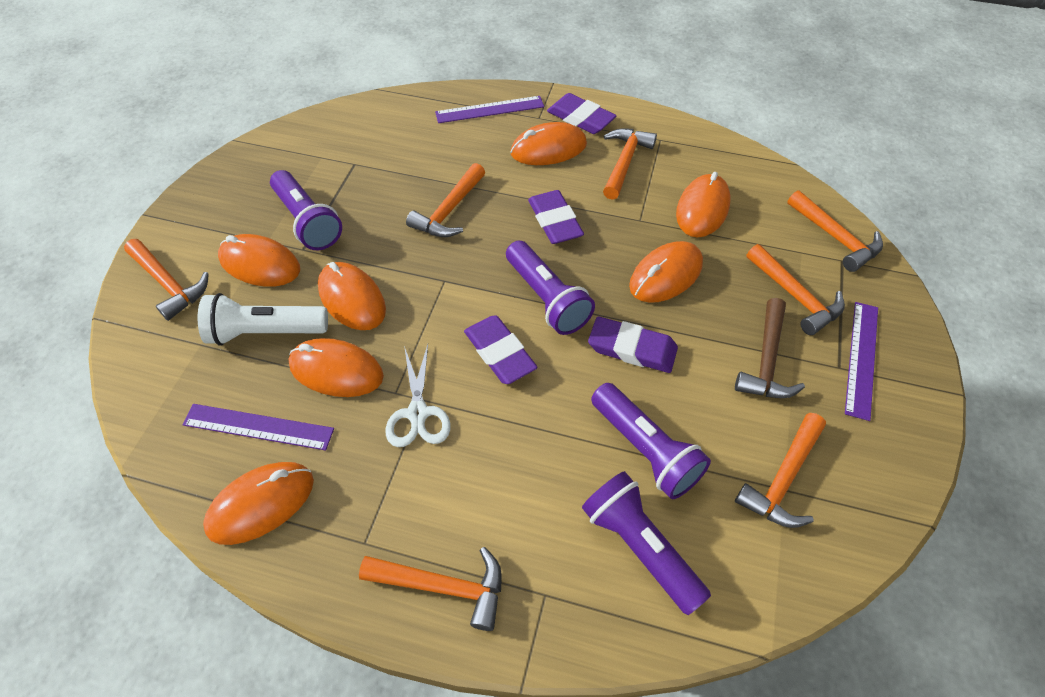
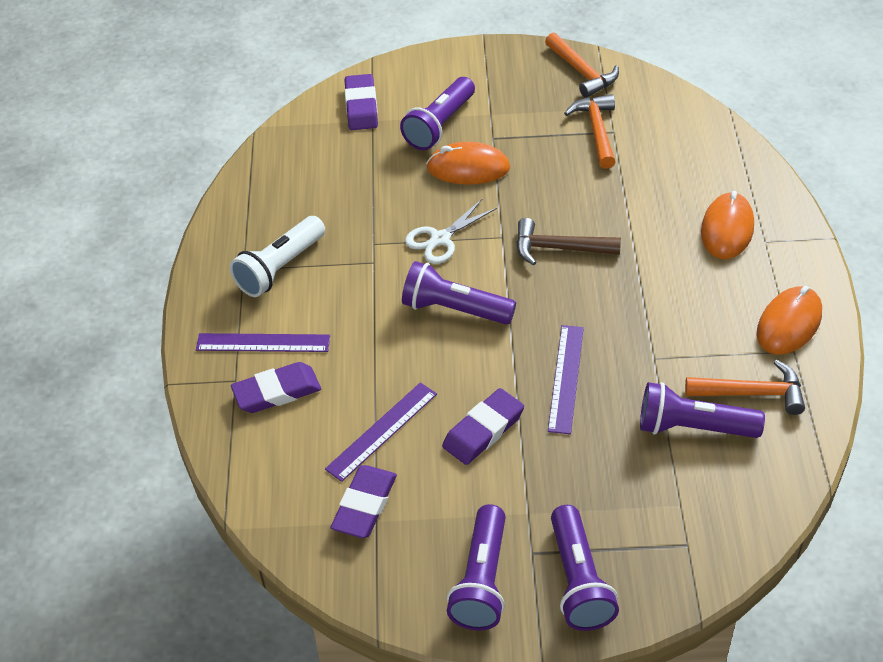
orange hammer: [124,239,209,321] [359,547,502,631] [406,163,485,237] [603,128,657,200] [735,413,826,528] [747,244,845,335] [787,190,883,272] = 7 -> [545,32,619,98] [564,94,615,169] [685,360,805,415] = 3
orange mouse: [203,462,314,545] [218,234,300,287] [288,338,384,397] [318,262,386,330] [511,122,587,165] [629,241,703,303] [676,172,730,238] = 7 -> [426,142,510,185] [701,191,754,259] [757,286,822,355] = 3
purple flashlight: [270,170,342,250] [506,241,595,335] [582,471,711,615] [591,383,711,499] = 4 -> [400,77,475,150] [402,261,516,325] [447,504,506,631] [551,505,619,631] [640,382,765,438] = 5

